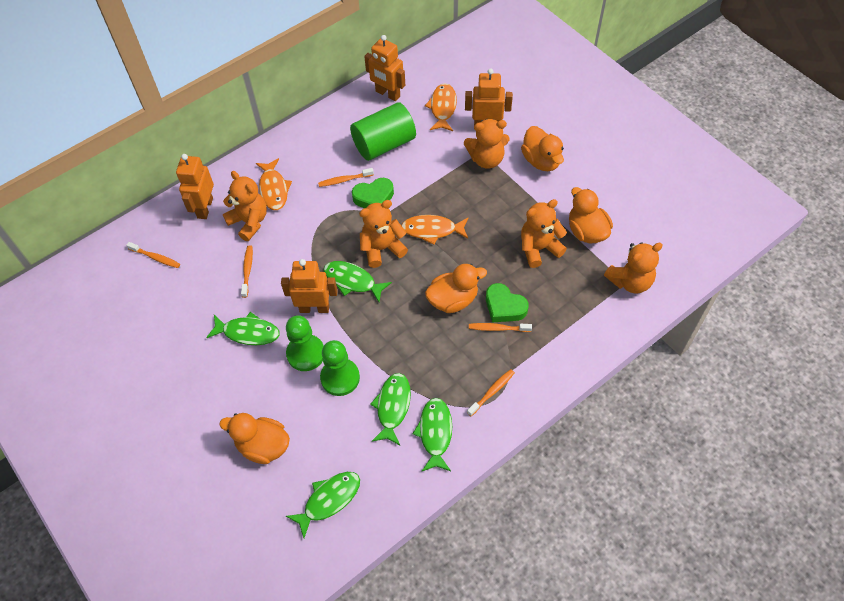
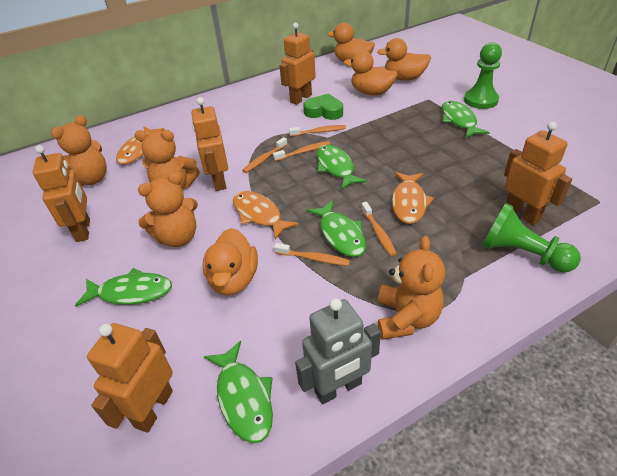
green cylinder: [350,102,416,161] = 1 -> none = 0
green heart: [352,178,394,208] [486,283,529,322] = 2 -> [303,93,343,120] = 1
grey robot: none = 0 -> [295,298,381,404] = 1
orange robot: [176,154,214,219] [281,259,338,313] [364,35,405,101] [465,68,513,125] = 4 -> [33,145,90,242] [87,323,173,433] [191,97,228,191] [279,23,316,105] [504,122,572,225] = 5
orange teddy bear: [223,171,267,241] [359,200,408,268] [464,119,510,168] [521,199,567,268] [604,242,663,294] = 5 -> [51,115,107,186] [135,130,200,189] [138,172,198,247] [378,236,445,340] = 4

